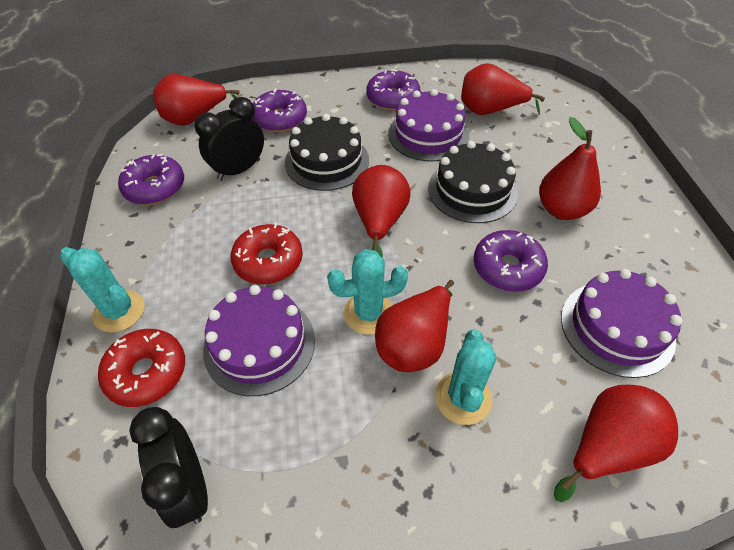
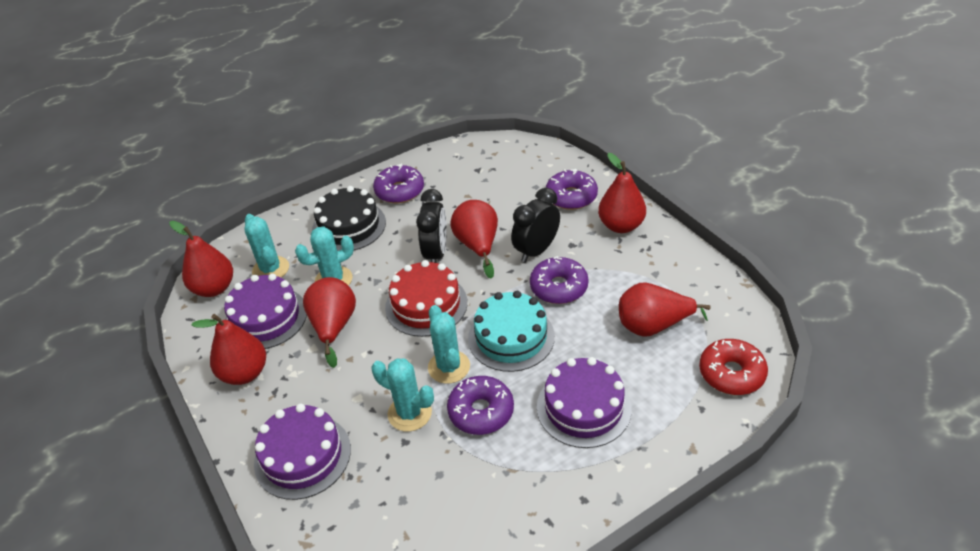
black cake: [285,114,369,191] [428,141,518,223] = 2 -> [312,186,386,251] = 1
red cake: none = 0 -> [385,260,468,337] = 1
red donut: [98,329,185,407] [230,223,303,284] = 2 -> [699,339,768,395] = 1
turquoise cactus: [60,247,145,333] [327,249,408,335] [435,330,496,425] = 3 -> [244,214,289,278] [295,226,354,286] [371,358,434,432] [428,305,470,384] = 4
turquoise cake: none = 0 -> [468,291,555,372] = 1

